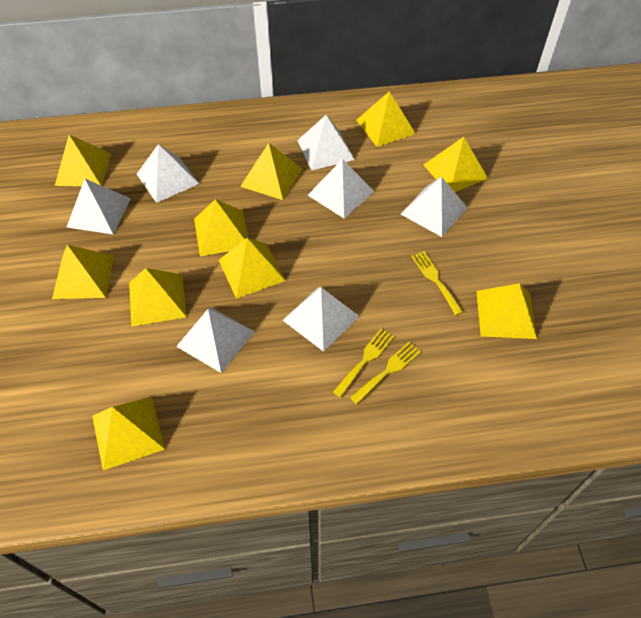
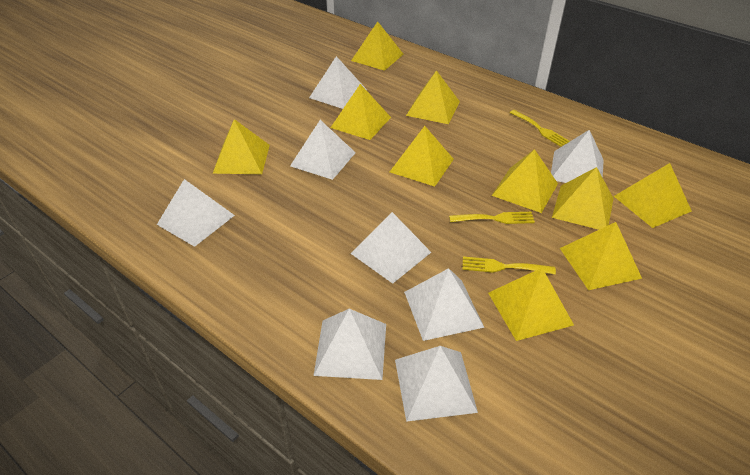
white pyramid: [66,179,131,234] [137,144,199,203] [176,307,255,373] [283,287,359,352] [297,115,355,170] [308,159,374,219] [401,177,468,237] = 7 -> [157,179,235,247] [290,120,356,180] [309,56,367,109] [314,309,386,380] [351,212,431,284] [395,346,478,422] [404,268,484,341] [551,130,604,183] = 8

